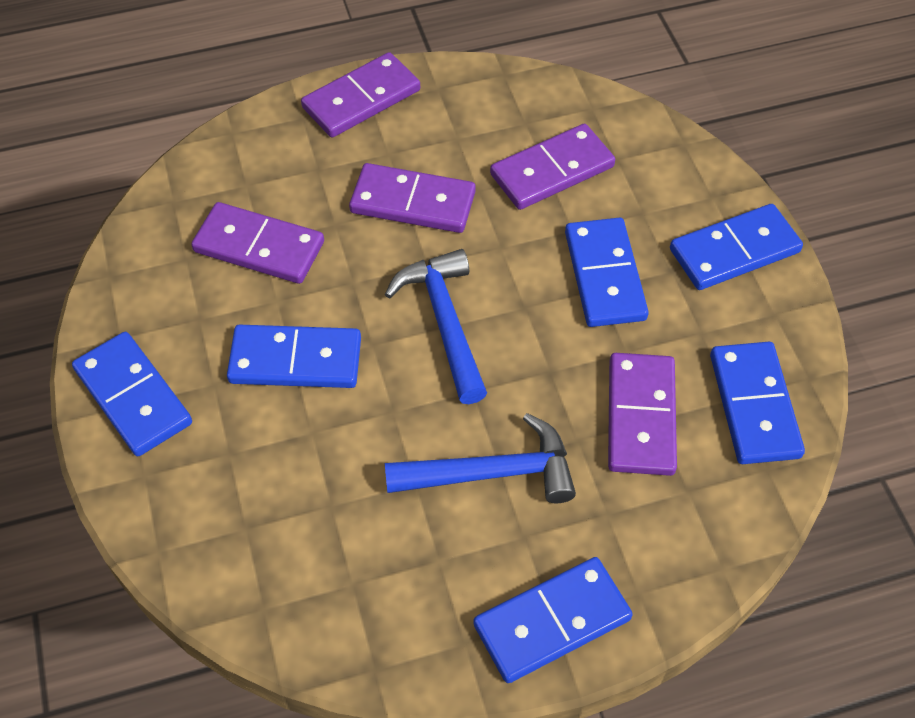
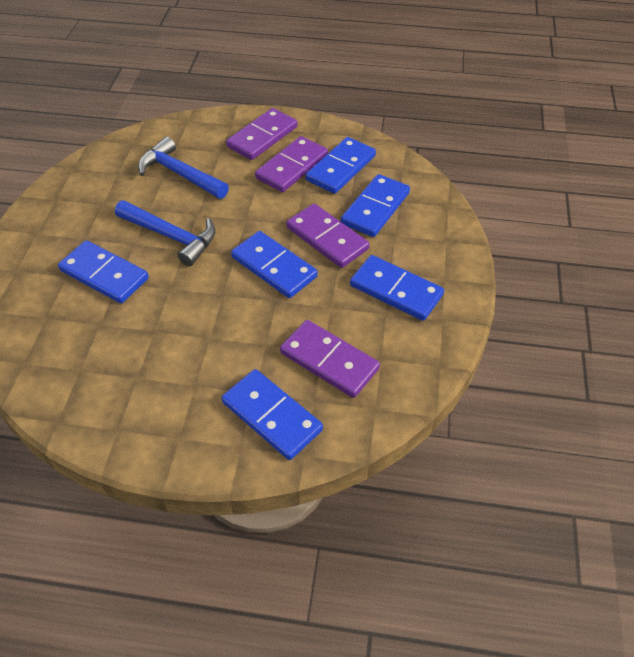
purple domino: [191,202,324,284] [301,52,420,138] [349,163,476,233] [490,124,615,210] [608,353,677,476] = 5 -> [226,108,298,160] [255,136,328,192] [280,320,380,398] [286,204,369,268] = 4

